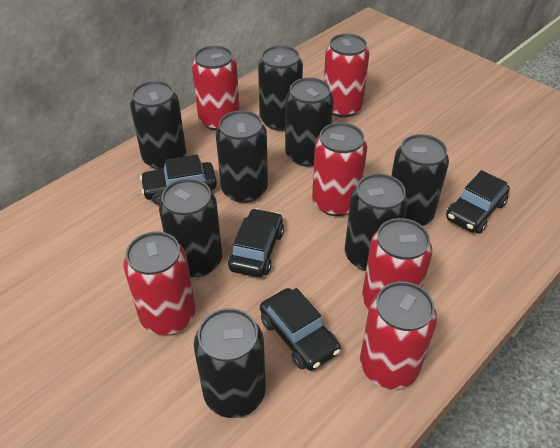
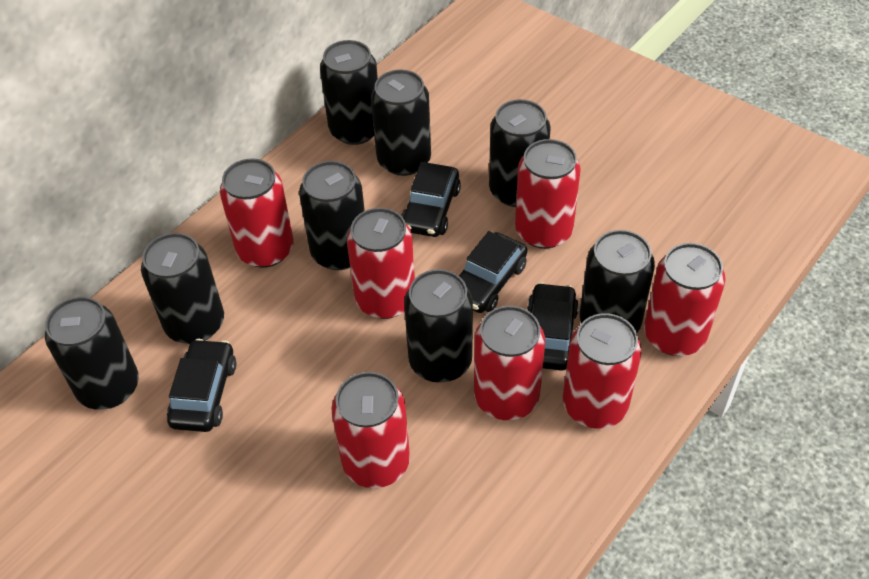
red can: [123,232,196,335] [192,45,240,131] [312,122,367,216] [324,34,369,118] [360,281,437,389] [362,218,433,309] = 6 -> [220,158,294,268] [332,372,410,488] [347,208,415,319] [474,306,545,420] [515,139,581,249] [563,313,642,429] [644,243,725,356] = 7

